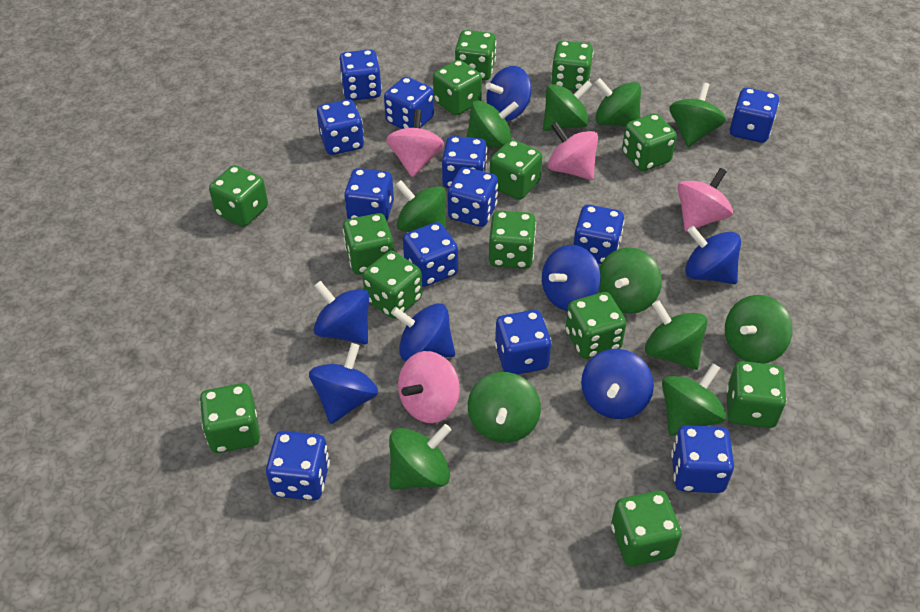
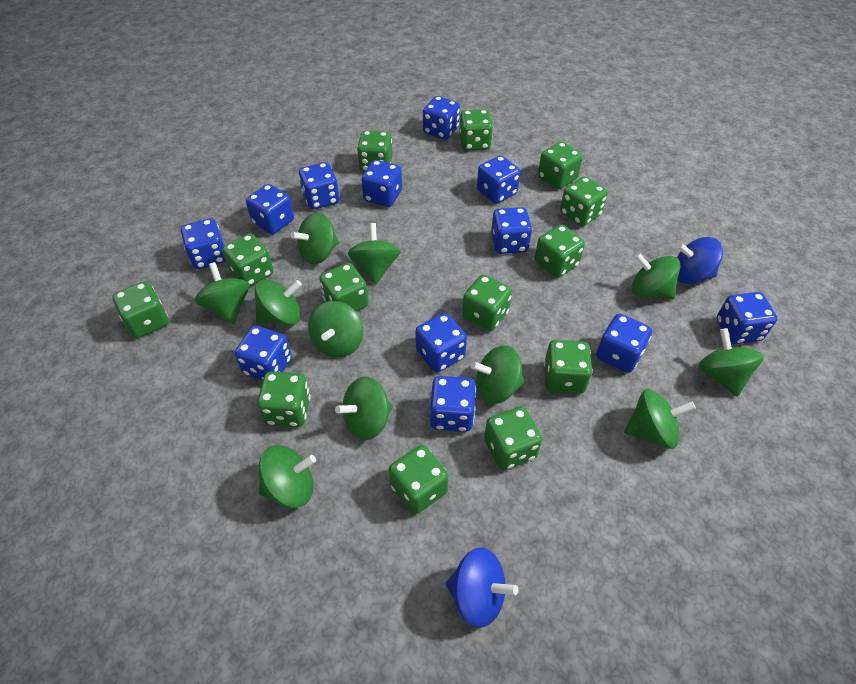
blue spinning top: [309,343,378,424] [314,281,369,344] [391,303,455,361] [486,66,531,121] [542,245,601,311] [581,349,654,419] [685,226,741,284] = 7 -> [446,547,518,628] [677,237,723,284] = 2
pink spinning top: [386,109,445,177] [398,351,460,423] [548,122,598,180] [677,168,733,232] = 4 -> none = 0

